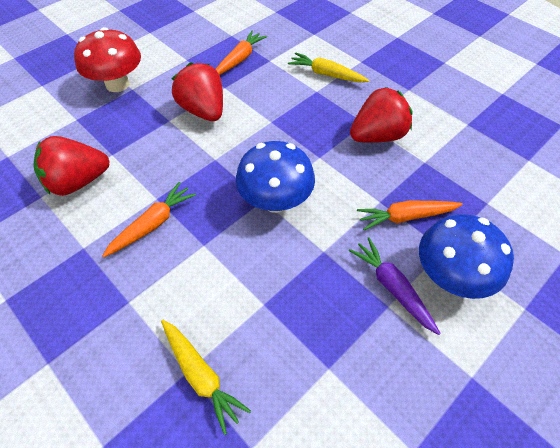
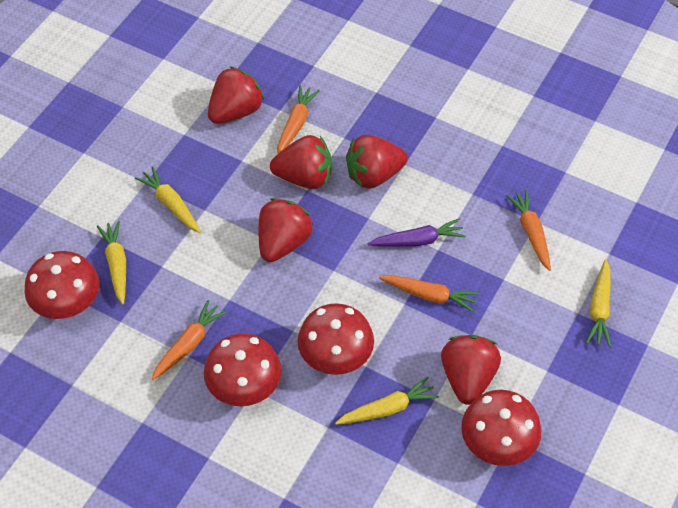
blue mushroom: [236,141,315,213] [419,214,514,299] = 2 -> none = 0
orange carrot: [102,182,196,257] [215,31,267,75] [357,201,463,230] = 3 -> [152,300,227,380] [277,85,320,154] [379,275,479,312] [506,190,551,271] = 4
red mushroom: [74,27,141,92] = 1 -> [24,251,99,319] [204,333,281,406] [298,303,374,375] [461,390,542,466] = 4
red strawberry: [33,136,110,196] [171,62,223,121] [350,87,413,143] = 3 -> [208,66,264,124] [258,198,313,262] [270,135,332,189] [346,135,408,189] [441,335,501,405] = 5
yellow carrot: [161,320,251,435] [288,52,369,82] = 2 -> [97,221,126,305] [135,166,201,233] [335,377,438,425] [586,259,611,347] = 4

